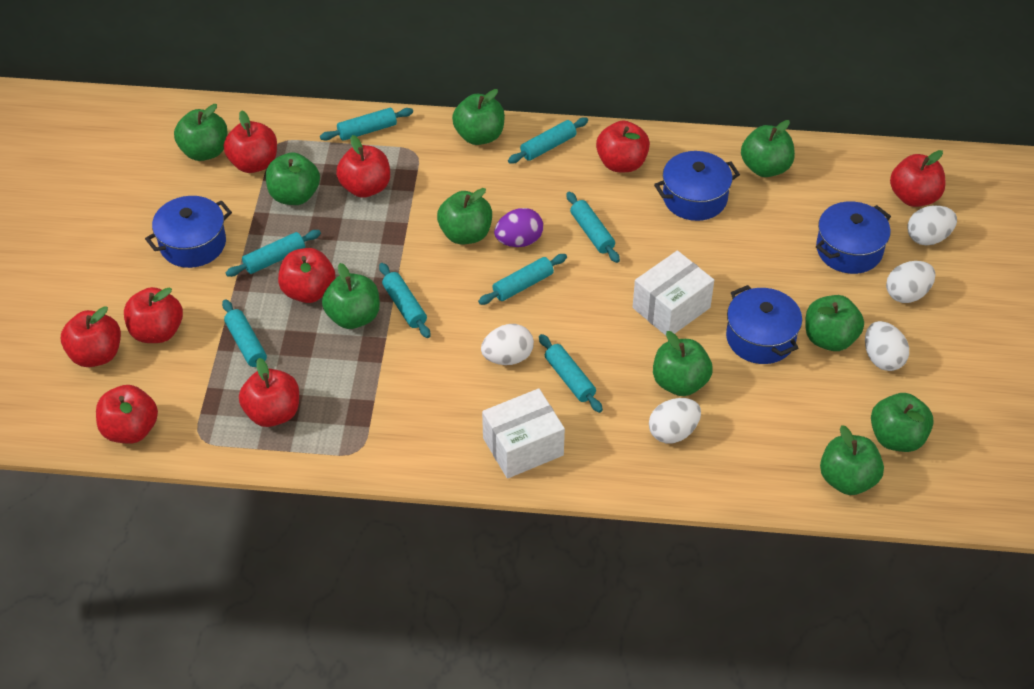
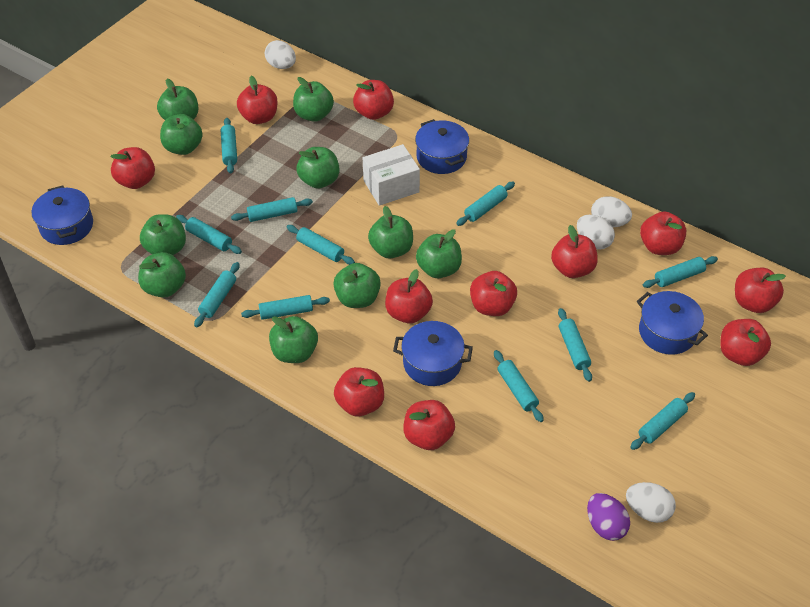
red apple: [61,306,121,367] [96,385,158,444] [124,287,183,343] [224,110,277,173] [239,358,299,427] [278,248,335,303] [336,135,390,198] [596,121,650,172] [890,150,946,207] = 9 -> [110,147,155,189] [237,76,277,124] [334,367,384,416] [353,80,394,120] [385,269,433,323] [403,400,455,450] [470,271,517,316] [551,225,598,278] [640,211,686,255] [720,319,771,366] [735,268,786,313] = 11
turquoise rolling pin: [222,299,267,367] [226,230,321,277] [320,108,413,141] [379,263,430,338] [478,254,567,305] [508,117,588,164] [539,334,603,413] [566,192,620,263] = 8 -> [176,215,242,254] [194,262,240,328] [221,118,237,174] [231,197,313,222] [241,295,330,320] [286,225,355,265] [456,182,515,226] [494,350,544,422] [558,308,592,382] [630,392,695,450] [643,256,718,288] = 11
white box: [482,388,565,479] [633,250,714,335] = 2 -> [363,144,420,206] = 1
white egg: [481,324,534,365] [649,398,701,444] [865,321,909,371] [886,261,935,303] [907,205,957,246] = 5 -> [265,40,296,69] [577,215,615,250] [591,196,632,227] [626,482,676,523] = 4

